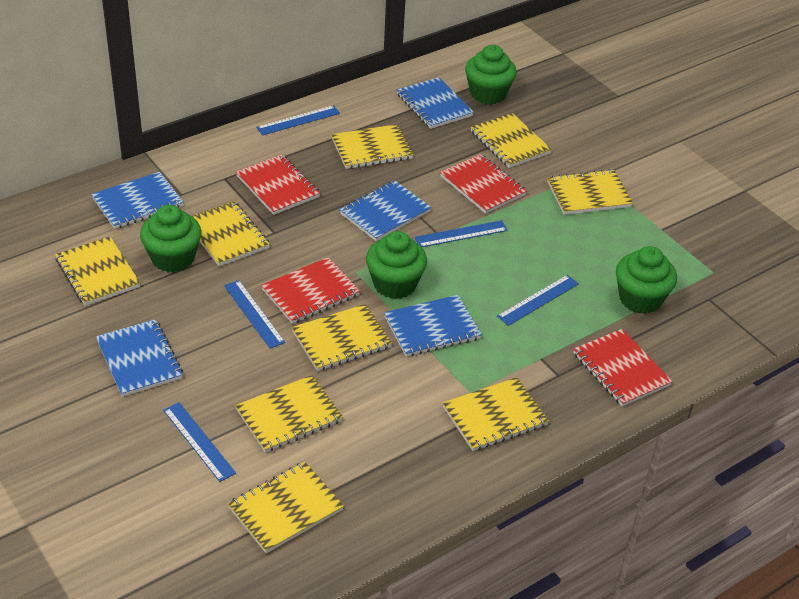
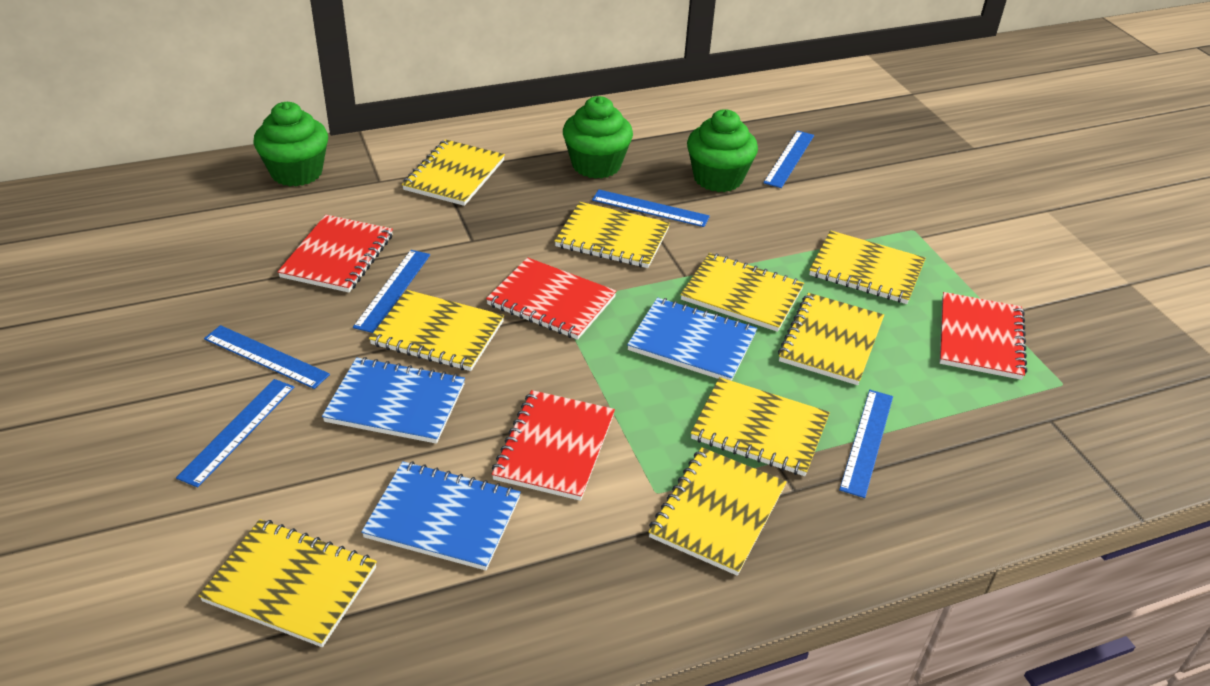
blue notebook: [91,172,183,229] [96,319,183,397] [340,180,431,241] [384,295,482,357] [397,77,474,129] = 5 -> [322,357,465,444] [361,461,521,570] [627,297,757,381] = 3
blue ruler: [163,402,236,482] [224,280,285,349] [256,105,340,135] [415,220,508,247] [497,275,579,326] = 5 -> [176,379,294,488] [204,325,330,389] [353,250,430,333] [592,190,710,227] [763,131,814,188] [839,390,893,498] = 6
green cupcake: [140,205,202,272] [366,231,427,299] [465,45,517,105] [616,246,677,314] = 4 -> [254,102,328,186] [563,96,633,179] [687,109,758,192] = 3

